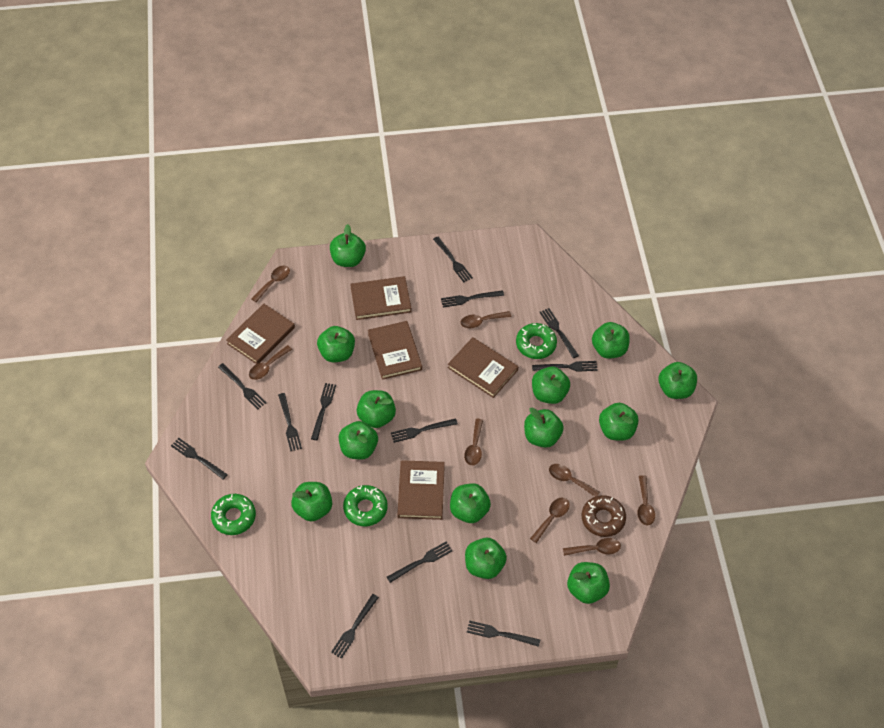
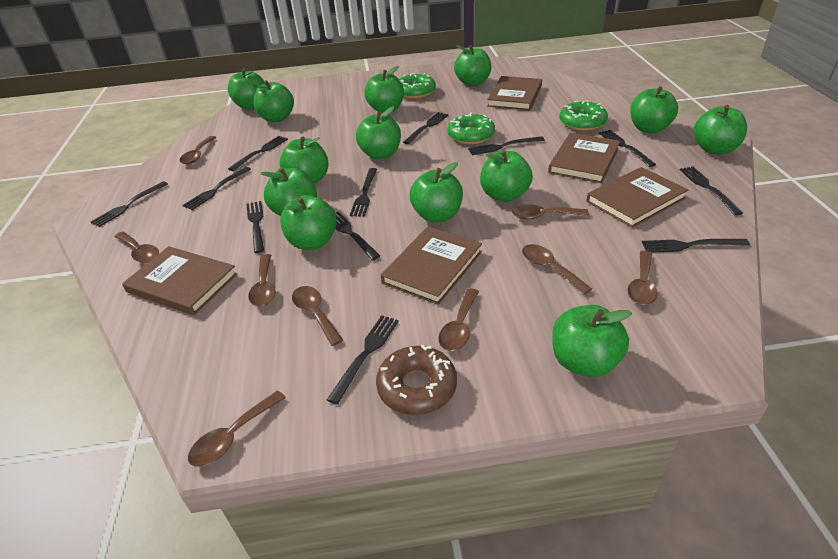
brown spoon: [249,345,292,380] [251,266,290,302] [461,311,511,328] [464,419,483,466] [530,498,569,543] [549,464,600,497] [563,538,621,556] [637,475,655,525] = 8 -> [114,232,159,263] [179,136,216,164] [188,390,286,467] [248,254,276,306] [292,286,343,346] [438,288,479,351] [512,204,589,219] [522,244,592,295] [628,251,658,305] = 9

